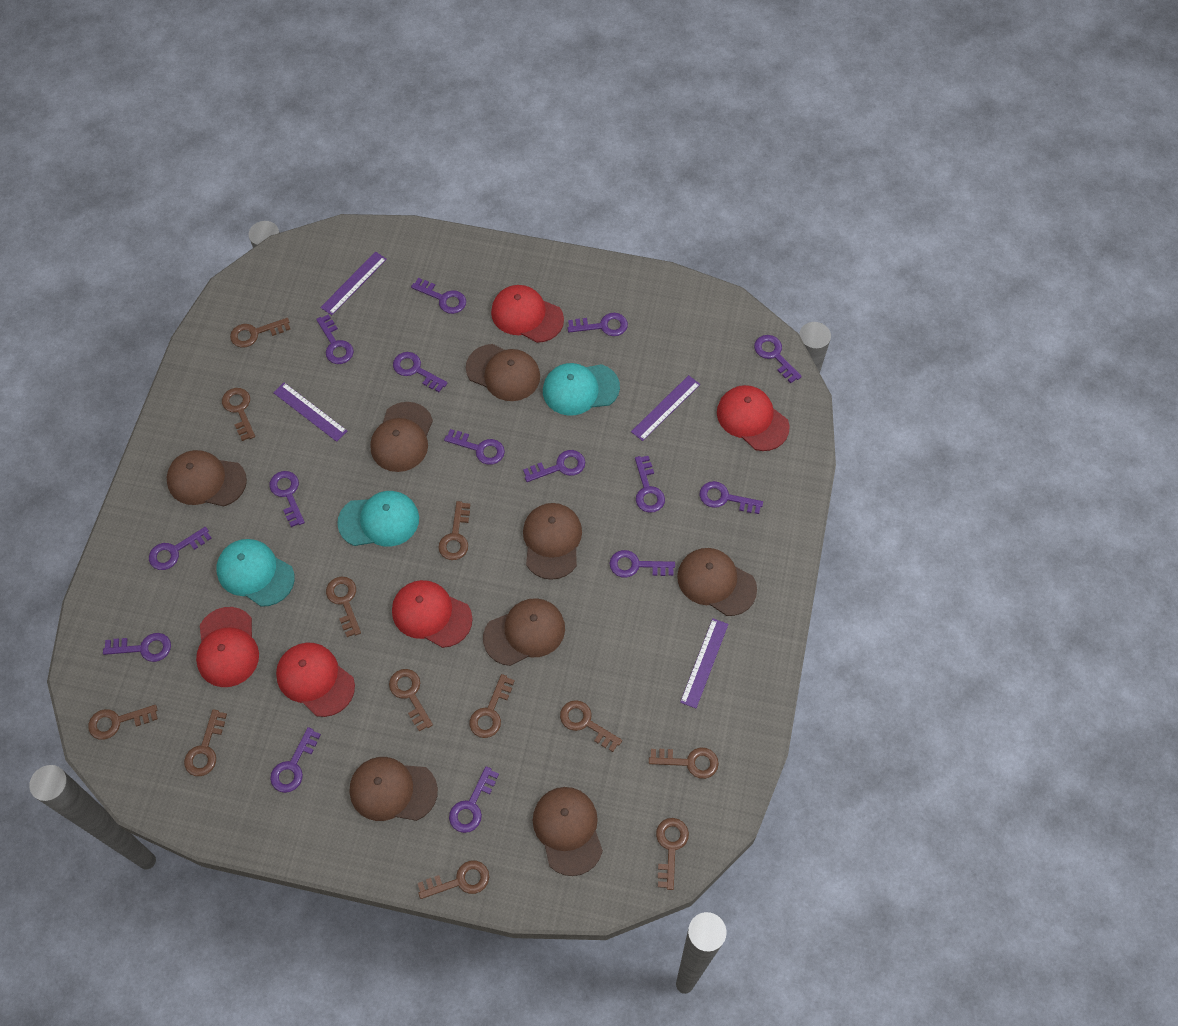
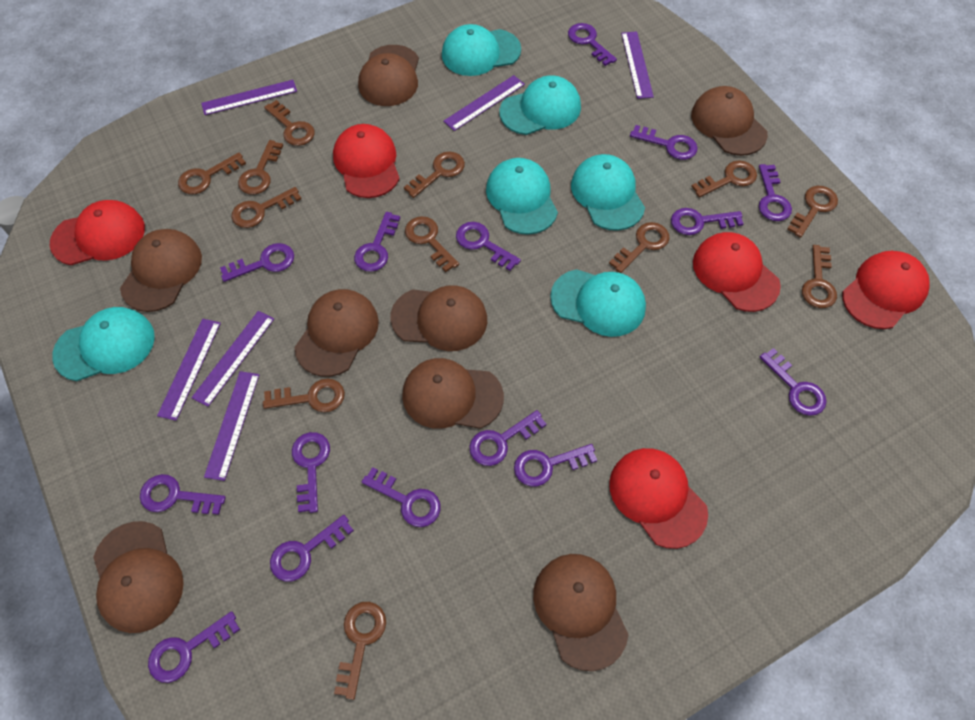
purple ruler: [273,382,347,442] [320,252,387,315] [631,375,700,441] [680,618,728,708] = 4 -> [157,319,221,421] [191,311,274,407] [201,80,297,115] [204,371,259,481] [443,75,525,131] [621,32,654,99] = 6
turquoise cap: [216,539,295,607] [337,491,419,546] [543,363,620,416] = 3 -> [52,307,155,381] [442,24,521,76] [486,158,558,235] [500,75,581,135] [550,269,646,337] [571,154,645,231] = 6

